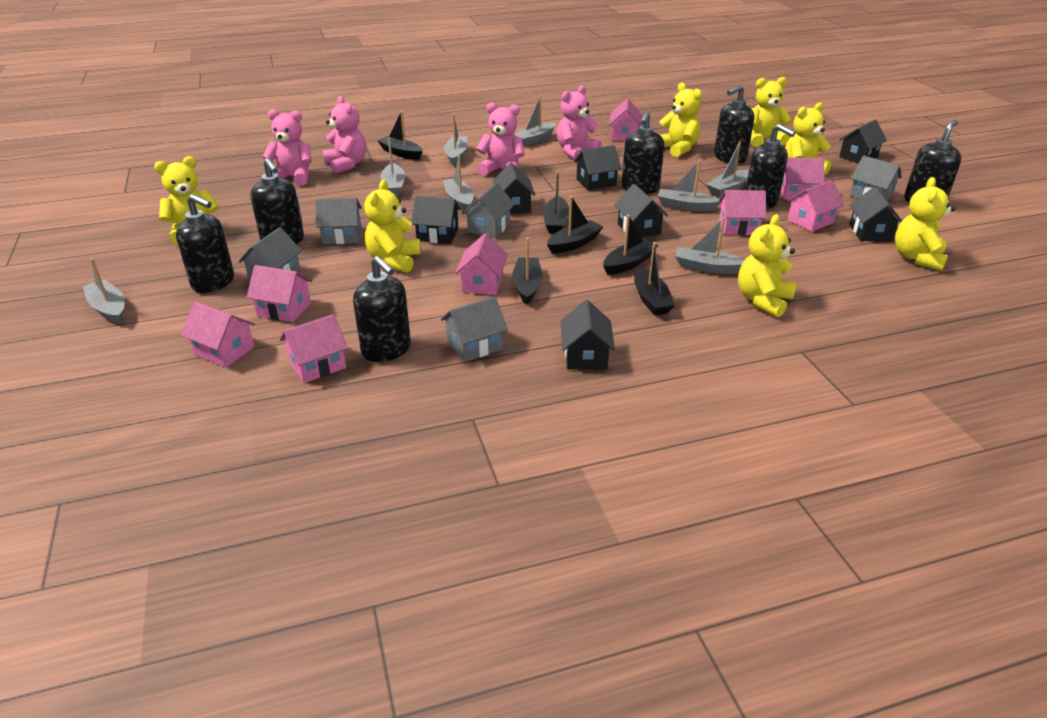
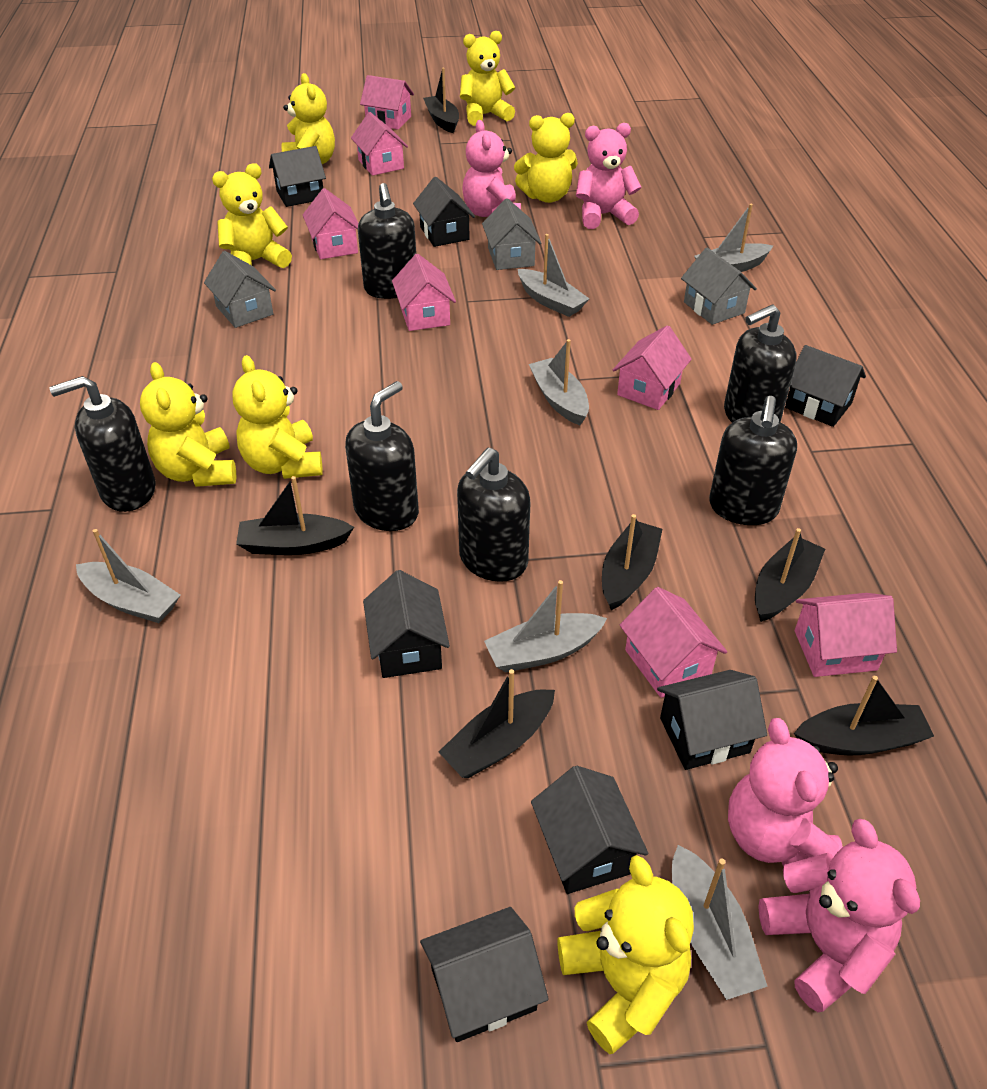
black soap dispenser: [176,194,234,293] [250,158,304,244] [353,256,411,362] [622,111,664,194] [714,85,754,164] [745,124,795,209] [904,120,962,203] = 7 -> [49,376,155,512] [345,381,419,531] [358,183,416,299] [457,448,531,582] [709,396,797,525] [724,304,797,423] = 6
grey boat: [83,258,125,324] [380,138,405,196] [443,156,474,212] [444,114,468,166] [515,96,555,146] [658,160,722,211] [675,217,745,274] [706,141,749,197] = 8 -> [76,529,181,623] [484,580,607,672] [518,234,589,317] [529,339,589,425] [672,845,768,1000] [694,204,773,272] = 6
grey house: [239,227,302,282] [316,198,362,244] [441,296,508,362] [462,183,515,238] [850,155,902,200] = 5 -> [204,251,276,328] [482,198,541,270] [681,248,757,325] = 3
pink house: [181,302,255,368] [247,265,312,322] [279,314,348,383] [455,233,508,295] [609,99,642,141] [719,190,766,235] [781,158,824,200] [787,180,844,232] = 8 -> [303,188,358,259] [351,112,408,176] [360,75,414,130] [392,254,456,331] [613,325,692,410] [619,587,727,698] [795,593,897,677] = 7

